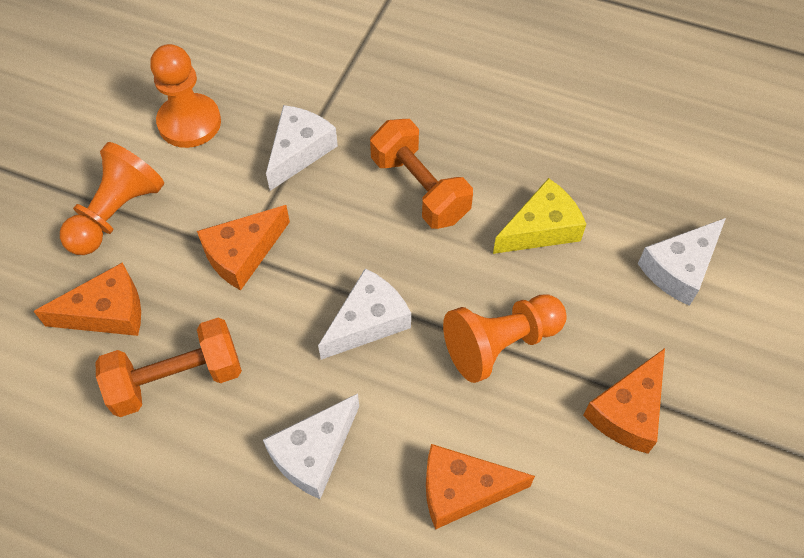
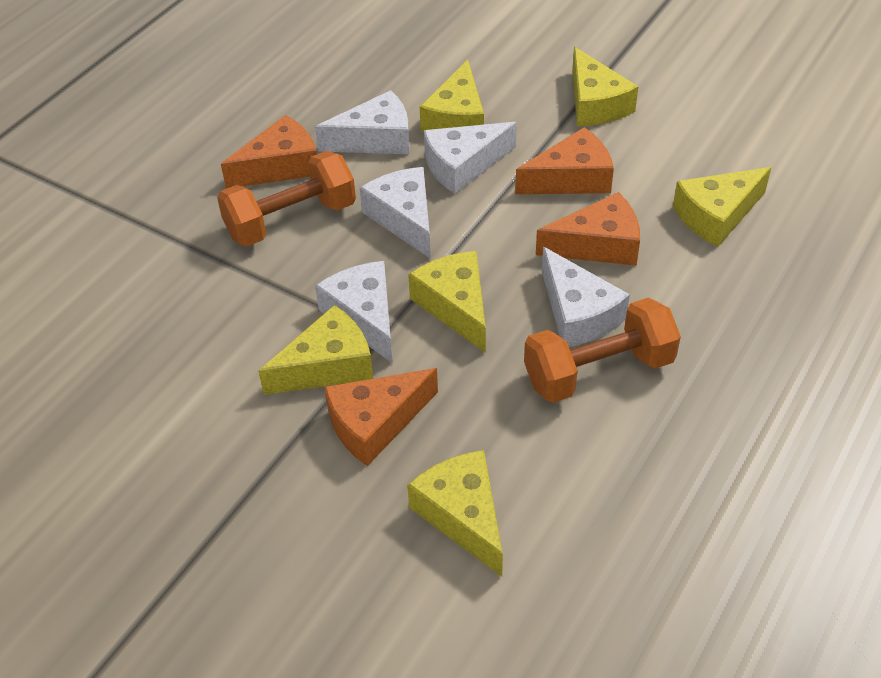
orange pawn: [60,142,164,255] [150,44,221,148] [443,294,567,383] = 3 -> none = 0
white cheese: [263,394,359,499] [266,105,338,191] [318,268,411,360] [638,218,726,306] = 4 -> [315,90,410,154] [315,261,393,364] [360,167,431,259] [424,122,517,194] [542,247,630,347] = 5
yellow cheese: [493,178,586,254] = 1 -> [258,305,373,395] [407,450,503,577] [408,251,486,353] [420,59,484,132] [572,47,639,126] [673,167,771,247] = 6

